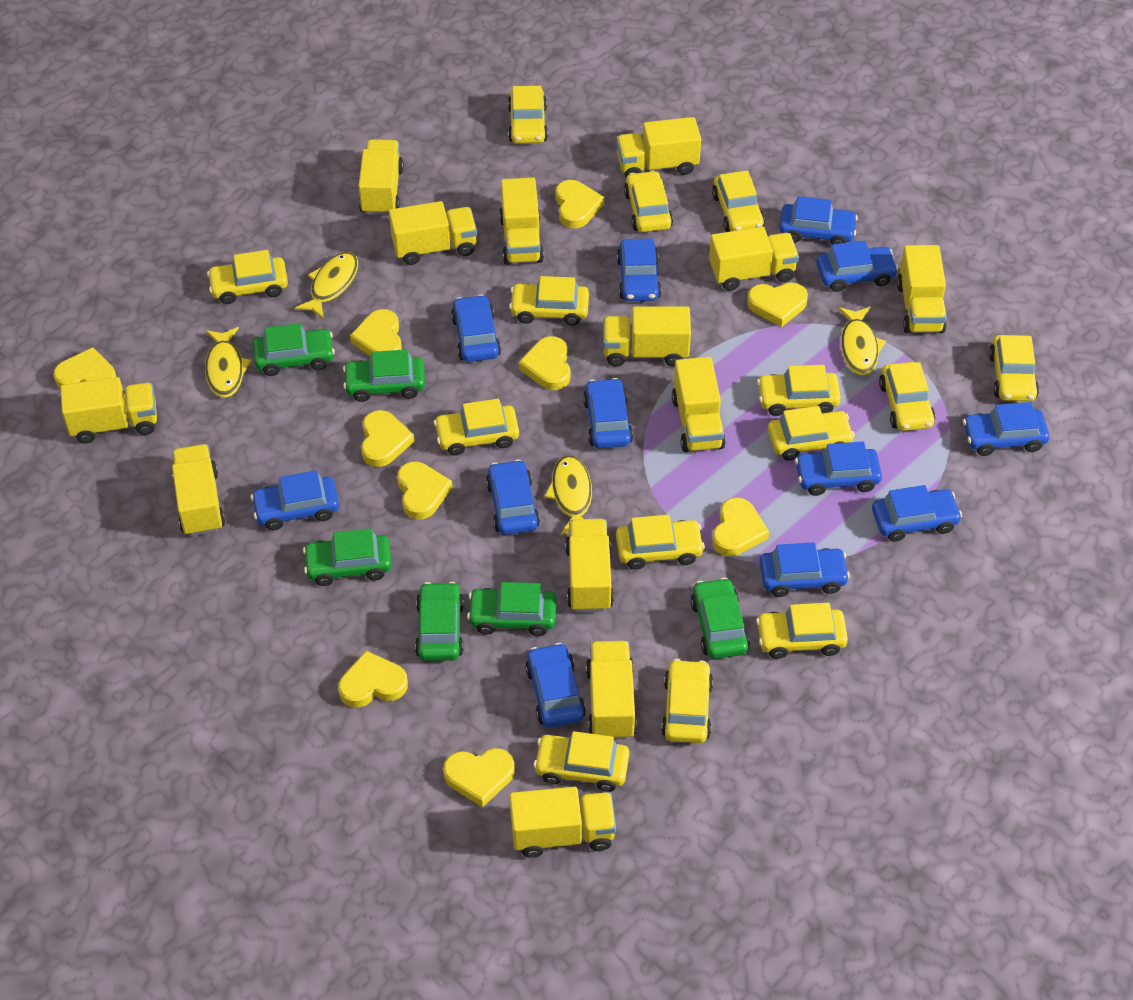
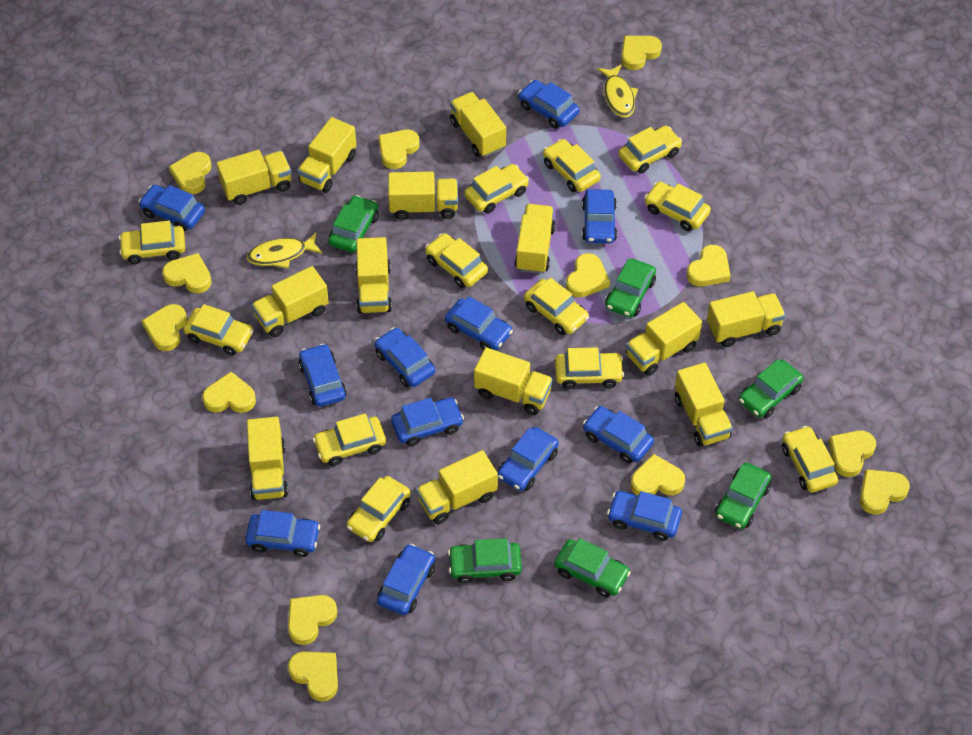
yellow car: [207,250,288,304] [434,399,519,456] [508,86,548,143] [509,276,589,326] [533,731,629,792] [616,515,705,570] [624,171,673,232] [661,659,713,743] [712,170,765,232] [756,603,848,659] [757,365,841,416] [768,406,855,461] [879,362,935,431] [989,335,1039,401] = 14 -> [119,221,185,264] [183,304,254,356] [313,414,386,466] [347,476,411,542] [425,233,488,288] [464,164,529,214] [524,278,589,335] [543,139,601,192] [555,348,624,389] [618,126,682,174] [644,182,711,231] [782,426,838,493] = 12
yellow fish: [205,327,251,398] [295,252,358,319] [545,455,592,535] [838,307,886,376] = 4 -> [247,233,323,268] [597,65,638,118] = 2
yellow heart: [53,347,117,389] [338,651,408,708] [350,309,402,356] [361,410,415,467] [397,462,452,520] [443,748,515,807] [519,336,570,390] [555,180,604,228] [712,497,769,556] [747,282,808,327] = 10 -> [141,304,187,351] [162,253,212,293] [169,152,211,194] [202,372,256,413] [288,595,337,645] [288,651,338,702] [378,130,419,169] [566,253,610,298] [621,36,662,70] [631,454,685,495] [687,245,731,287] [828,430,876,477] [860,469,910,515] = 13

